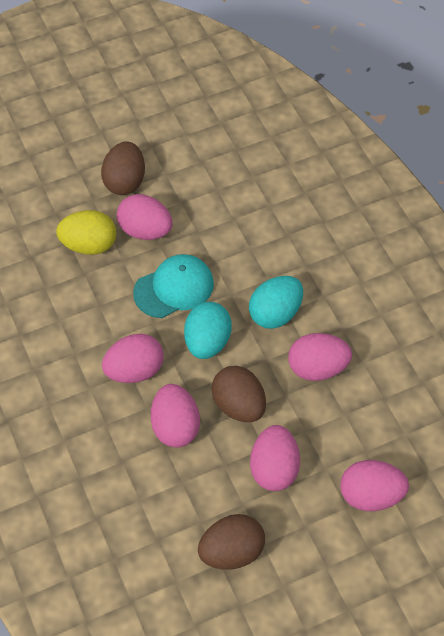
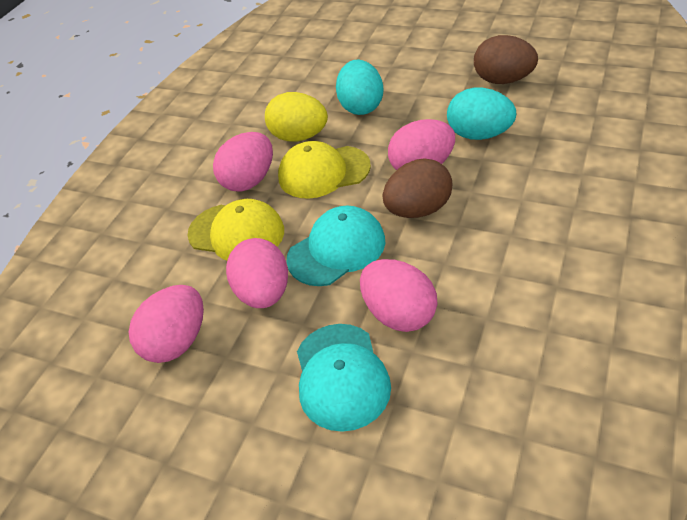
brown egg: [101,141,145,195] [198,514,265,570] [211,366,266,422] = 3 -> [383,158,453,218] [474,35,538,84] = 2
pink egg: [102,334,164,383] [117,194,172,240] [151,384,200,448] [250,425,300,491] [288,333,352,381] [340,460,409,511] = 6 -> [129,285,204,363] [213,132,273,192] [226,238,288,308] [360,259,437,332] [388,119,455,170] = 5
turquoise cap: [133,254,214,318] = 1 -> [286,206,385,286] [297,324,391,432] = 2
yellow cap: none = 0 -> [188,199,284,260] [278,141,371,199] = 2

